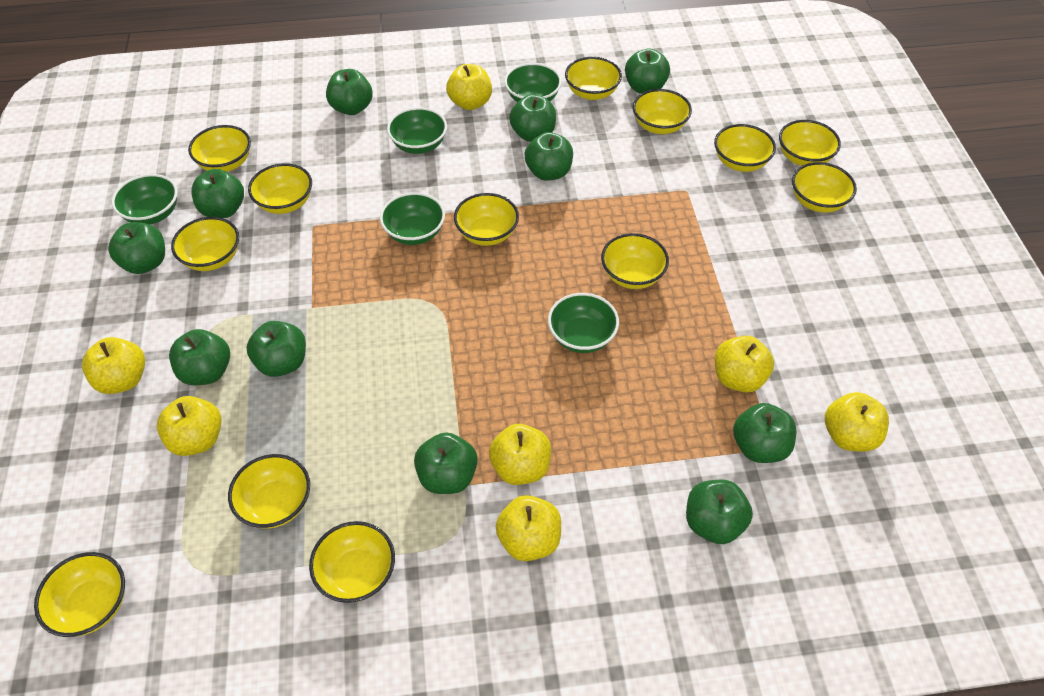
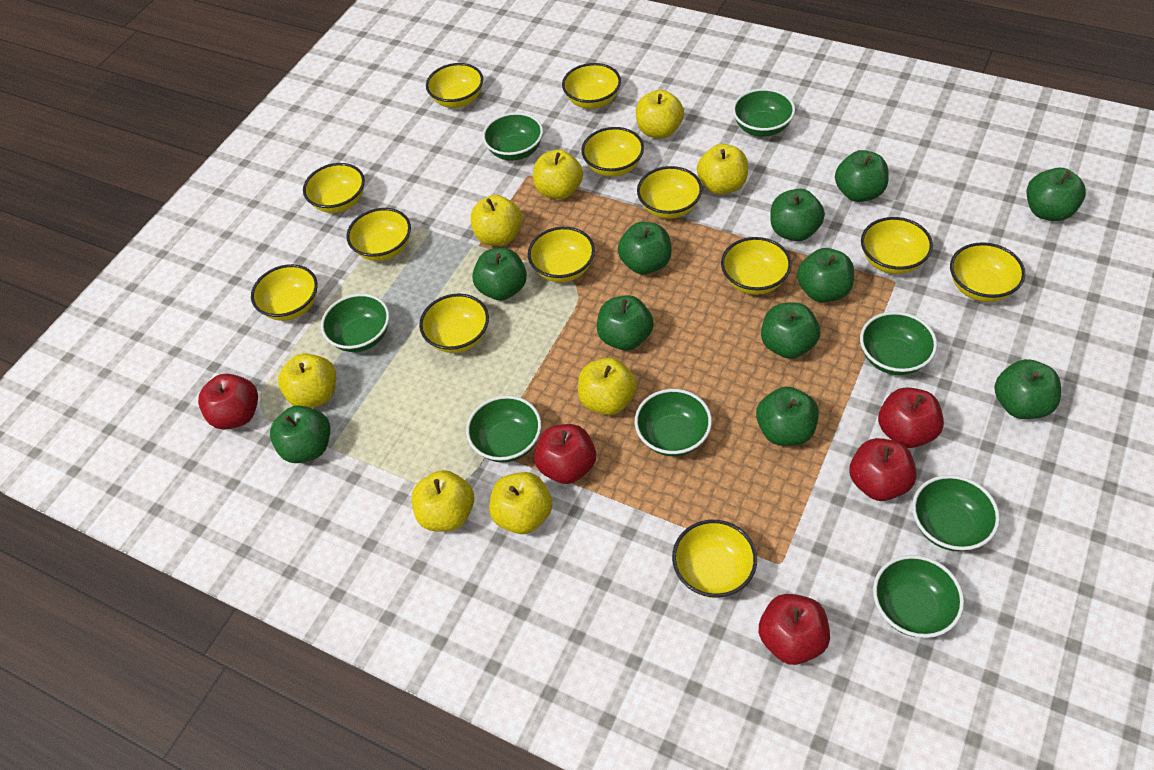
green bowl: [111,174,178,225] [380,192,445,245] [387,107,447,154] [504,63,562,102] [548,293,619,353] = 5 -> [321,293,389,352] [466,395,541,463] [482,112,543,161] [635,389,712,456] [733,88,795,137] [860,312,937,375] [873,555,964,638] [912,475,1000,551] = 8
red apple: none = 0 -> [198,374,258,429] [534,424,596,484] [759,594,830,665] [850,438,917,501] [878,387,944,448] = 5
yellow apple: [82,337,145,394] [157,396,221,456] [446,64,492,110] [489,424,551,485] [496,495,561,561] [715,336,774,392] [825,392,889,452] = 7 -> [278,353,336,408] [411,470,474,531] [471,195,522,245] [489,472,553,534] [533,150,583,199] [578,358,637,415] [636,90,684,138] [697,144,748,195] = 8

